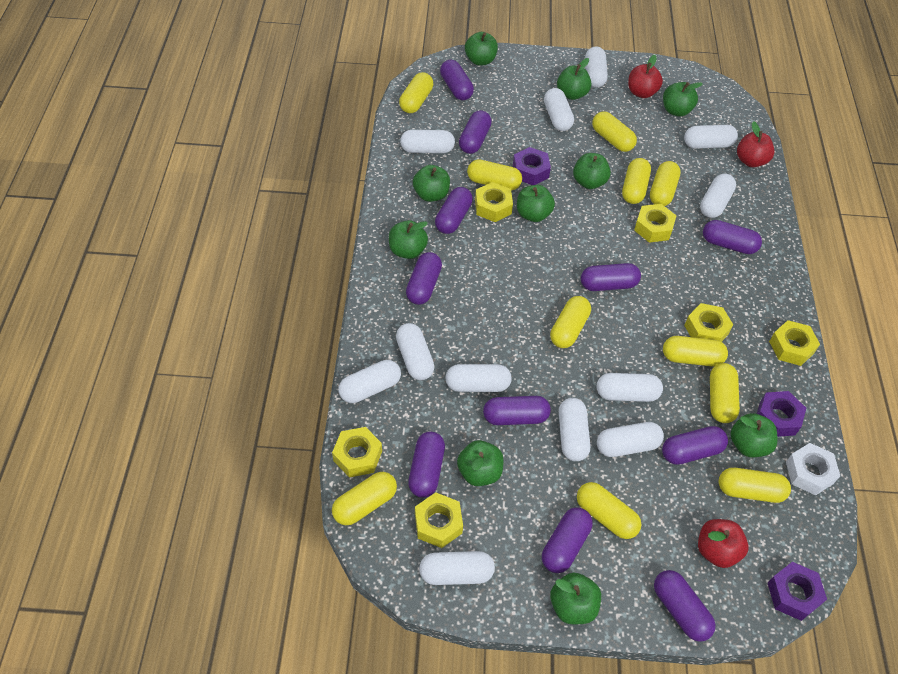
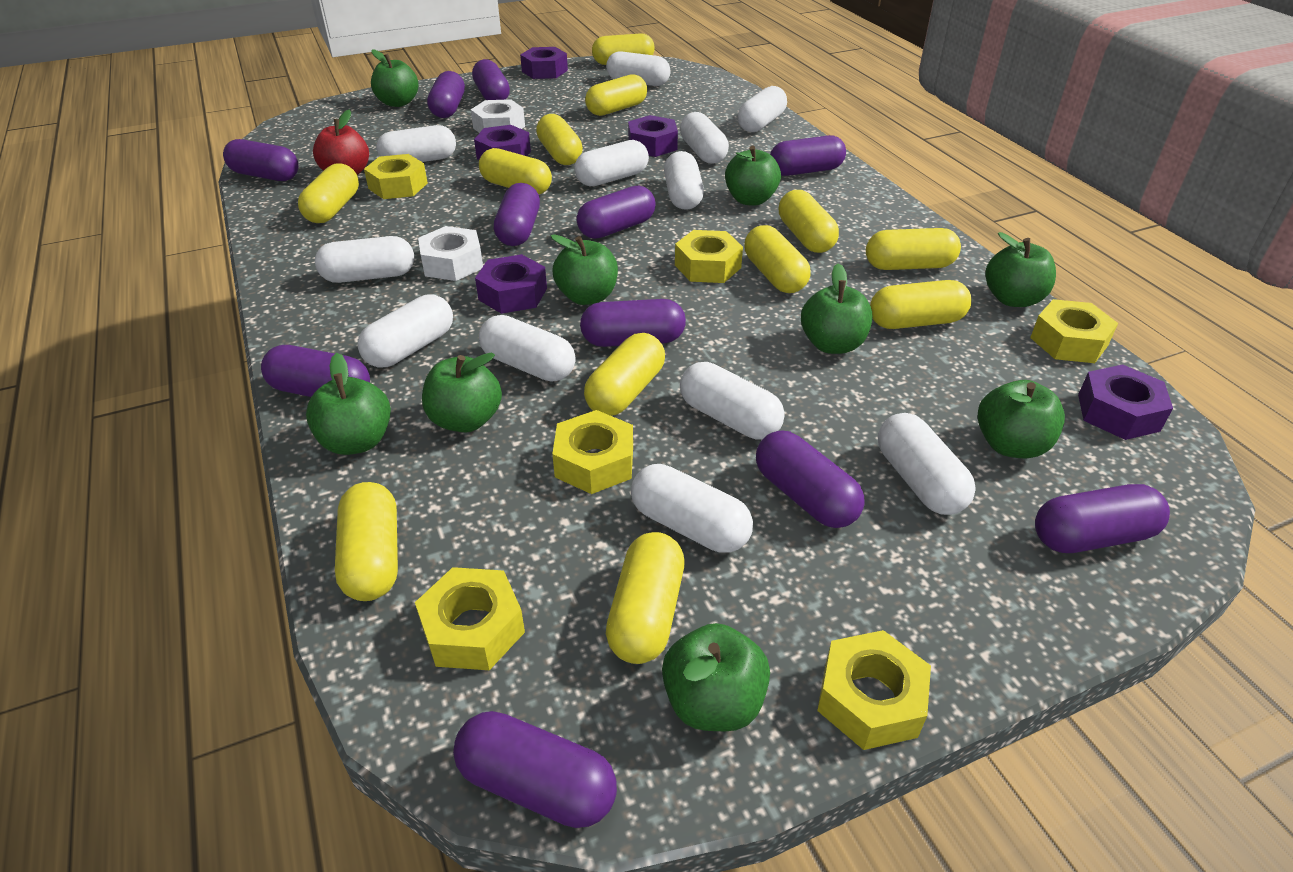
green apple: [389,220,428,259] [413,165,450,202] [457,440,504,486] [465,32,498,65] [517,185,555,222] [550,573,601,624] [557,58,591,100] [573,153,611,189] [663,82,703,116] [731,413,778,457] = 10 -> [306,353,391,455] [371,49,418,107] [422,352,502,432] [551,234,618,305] [662,623,770,731] [725,146,781,206] [801,263,872,354] [978,380,1065,458] [985,232,1056,307] = 9
purple nut: [513,147,551,185] [757,391,806,437] [768,562,827,621] = 3 -> [474,125,531,160] [475,254,547,314] [520,47,568,79] [628,115,678,157] [1078,364,1173,440] = 5
red apple: [628,55,663,98] [698,519,748,568] [737,121,775,167] = 3 -> [313,110,369,175] = 1
white nut: [786,443,840,495] = 1 -> [418,226,483,281] [471,99,525,133] = 2
yellow capsule: [332,472,397,525] [399,72,433,113] [467,159,522,191] [550,296,591,348] [577,482,642,539] [592,111,637,152] [622,158,651,204] [650,161,681,206] [663,336,728,367] [710,363,740,423] [719,468,791,503] = 11 -> [298,163,359,223] [335,482,398,601] [479,148,552,194] [536,114,583,165] [584,333,665,416] [585,74,647,116] [592,33,655,65] [606,532,684,664] [744,225,810,293] [779,190,839,253] [866,228,961,270] [870,280,971,329] = 12

